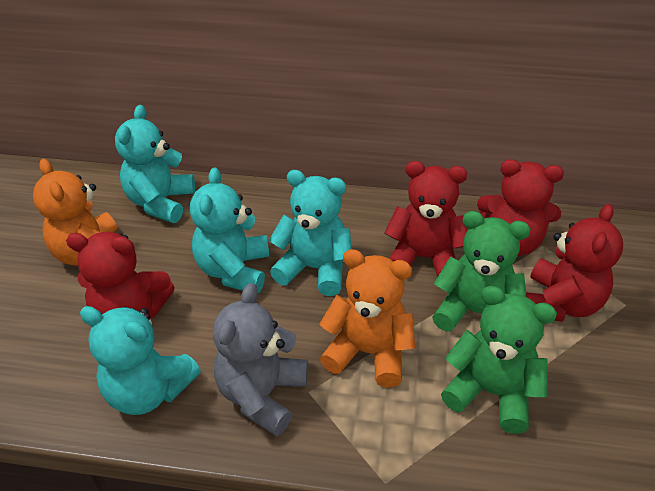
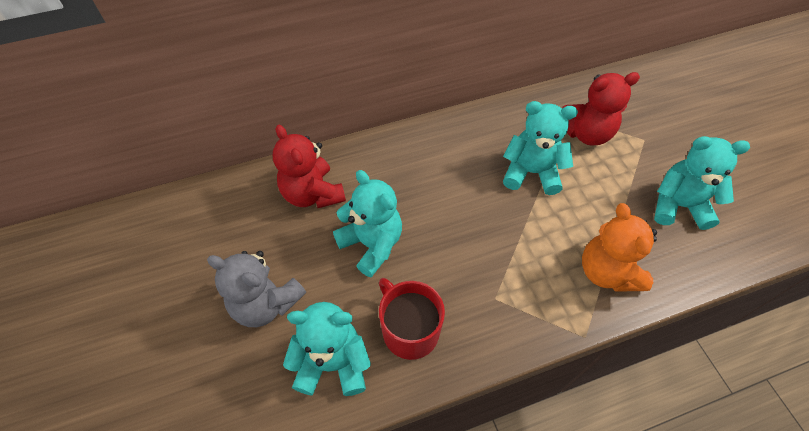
green teddy bear: [432,211,531,331] [441,286,557,434] = 2 -> none = 0
orange teddy bear: [33,159,117,266] [319,249,415,388] = 2 -> [582,203,657,292] = 1
red mug: none = 0 -> [379,278,445,360] = 1
red teddy bear: [66,232,175,319] [384,161,468,277] [477,159,564,256] [526,204,623,322] = 4 -> [273,125,346,208] [562,72,640,146] = 2

